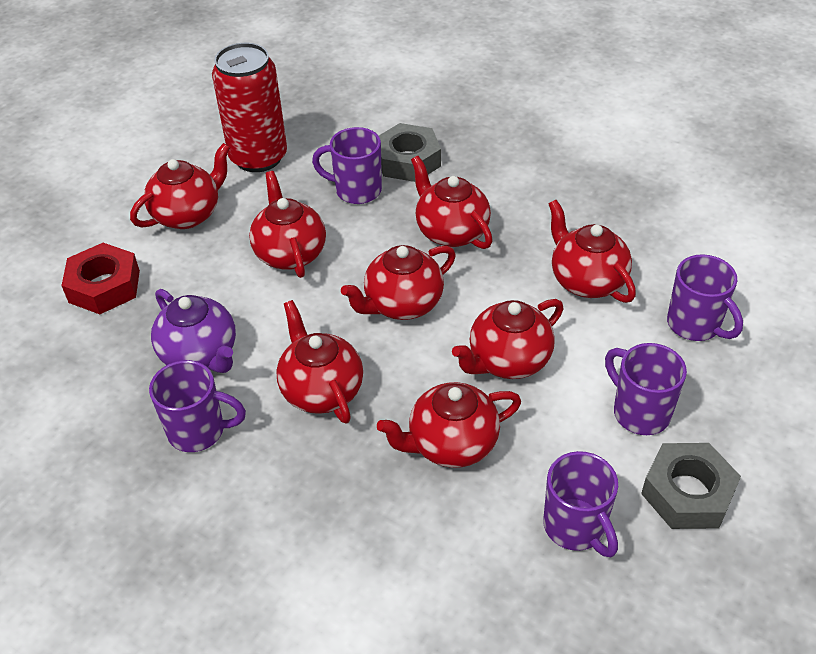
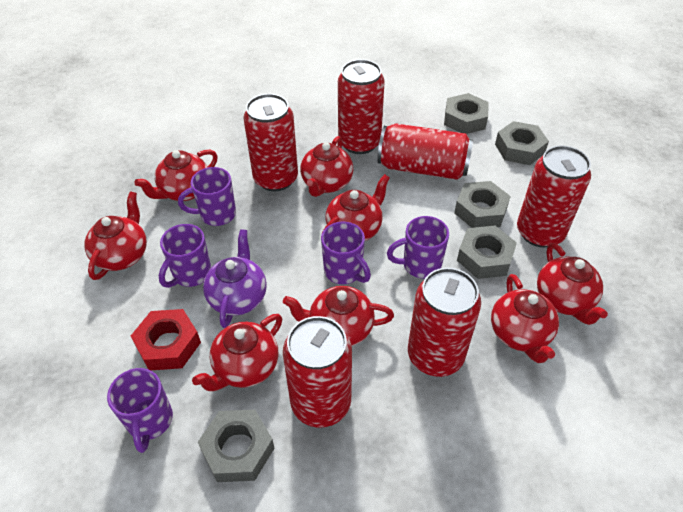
grey nut: [379,123,441,182] [641,443,741,529] = 2 -> [198,410,274,482] [444,93,489,134] [454,181,511,228] [457,226,517,279] [495,121,549,165] = 5
red can: [212,43,287,172] = 1 -> [243,94,298,191] [283,316,352,428] [338,59,385,154] [378,123,473,180] [408,268,481,377] [517,145,591,247] = 6

